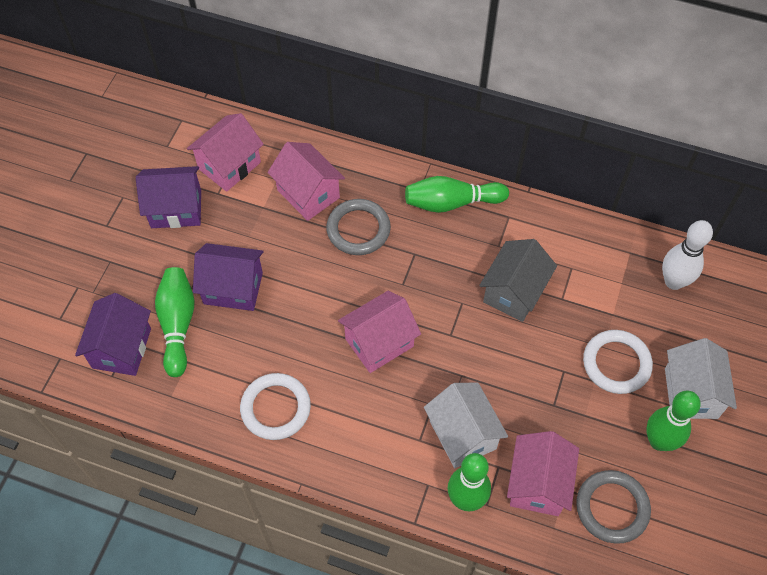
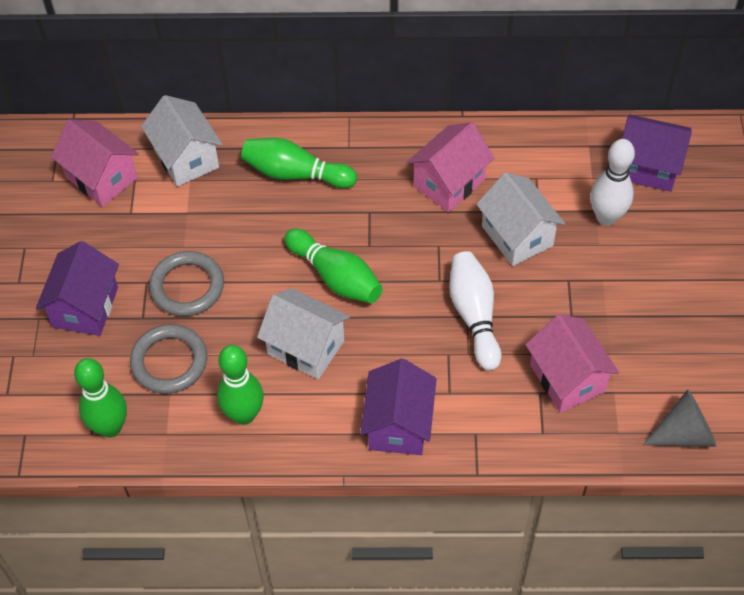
grey cone: none = 0 -> [643,389,716,447] = 1
grey house: [479,239,557,322] = 1 -> none = 0
pink house: [187,113,264,192] [268,142,345,221] [338,291,421,373] [507,431,579,516] = 4 -> [51,119,139,207] [407,122,494,212] [525,314,619,413] = 3
white bowling pin: [662,220,713,290] = 1 -> [449,251,502,371] [590,139,635,226] = 2
white house: [424,382,508,468] [665,338,737,419] = 2 -> [141,95,223,187] [257,288,350,379] [476,172,565,266] = 3
white ring: [240,373,311,440] [583,330,653,394] = 2 -> none = 0

